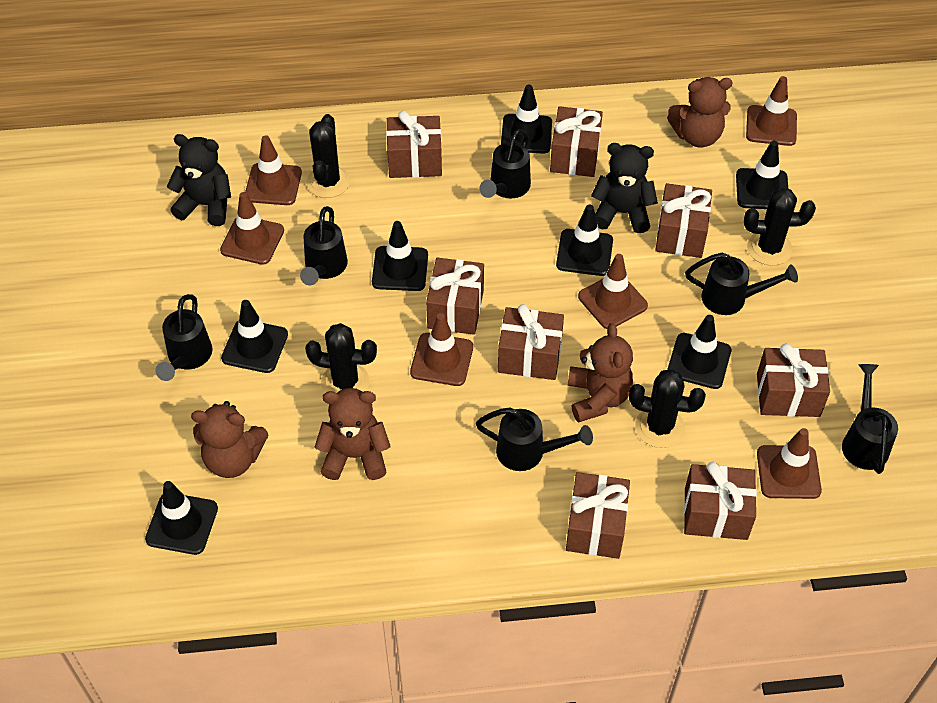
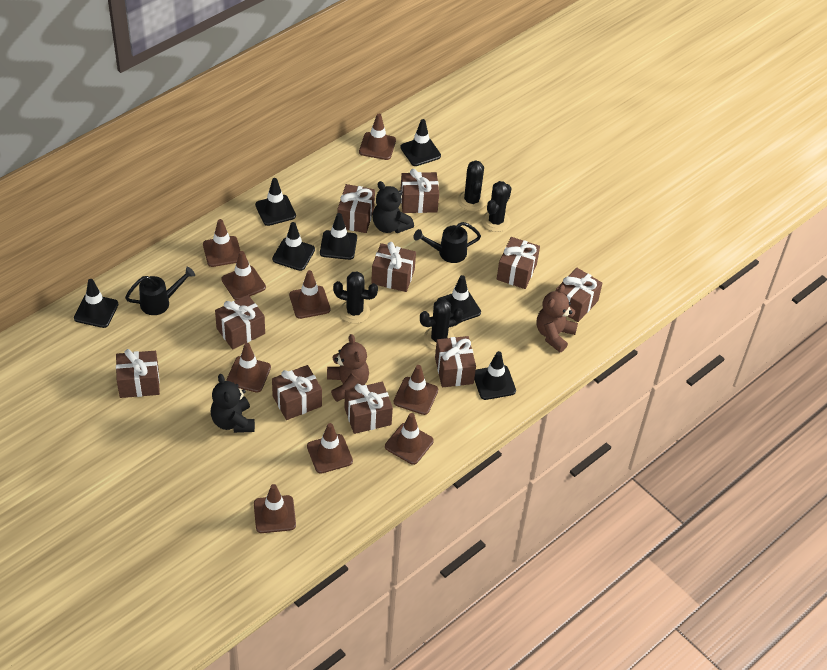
black watering can: [155,294,212,381] [300,206,348,285] [476,408,593,471] [479,129,531,198] [685,253,798,315] [842,364,898,474] = 6 -> [125,267,195,315] [414,222,481,263] = 2
brown gift: [386,111,442,178] [426,258,484,335] [498,304,564,380] [550,106,603,177] [566,472,630,559] [655,183,712,258] [684,462,757,540] [757,343,830,417] = 8 -> [116,349,160,398] [215,295,265,349] [272,365,322,420] [337,184,375,233] [345,382,393,434] [371,242,416,292] [401,169,439,213] [435,336,476,387] [497,237,540,289] [556,268,602,322] = 10
brown teddy bear: [191,401,268,478] [314,388,391,480] [568,323,633,423] [667,77,733,148] = 4 -> [327,334,369,402] [537,285,578,352] = 2
brown traffic cone: [220,192,284,265] [245,135,302,205] [410,313,473,386] [578,254,648,329] [746,76,797,146] [757,428,822,499] = 6 -> [203,219,240,267] [221,251,266,300] [226,343,271,393] [254,484,296,533] [289,270,330,319] [307,423,353,474] [359,114,396,160] [385,413,434,465] [394,365,438,415] = 9

